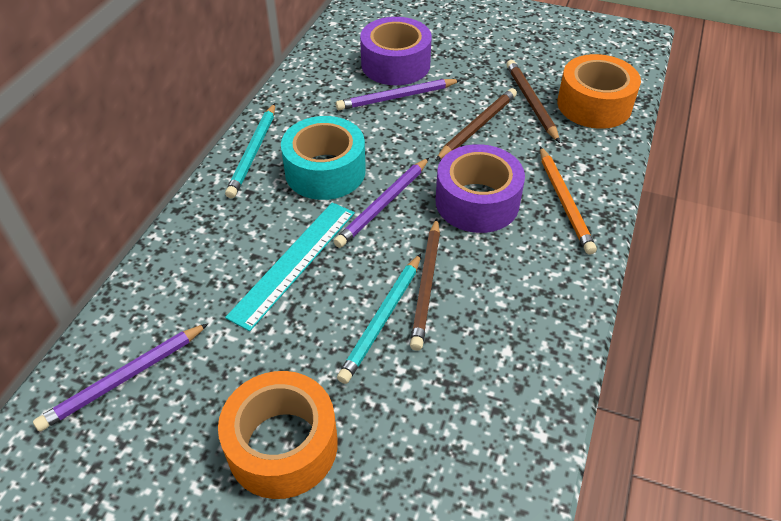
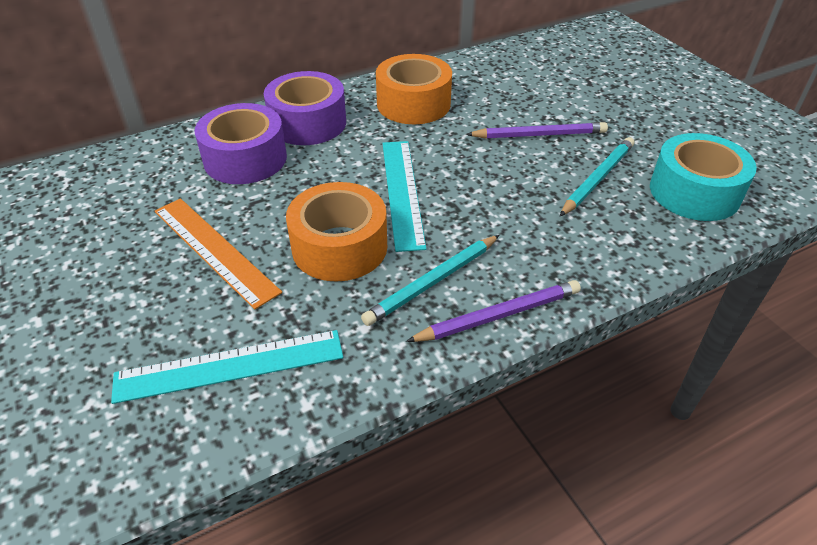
brown pencil: [410,218,440,351] [435,88,517,161] [506,60,560,143] = 3 -> none = 0
orange pencil: [540,146,597,255] = 1 -> none = 0
orange ruler: none = 0 -> [155,198,282,309] = 1
purple pencil: [33,323,208,432] [334,158,429,248] [336,79,461,110] = 3 -> [406,280,581,342] [466,122,608,139] = 2
turquoise ruler: [225,202,355,331] = 1 -> [111,330,343,404] [382,141,426,252] = 2

